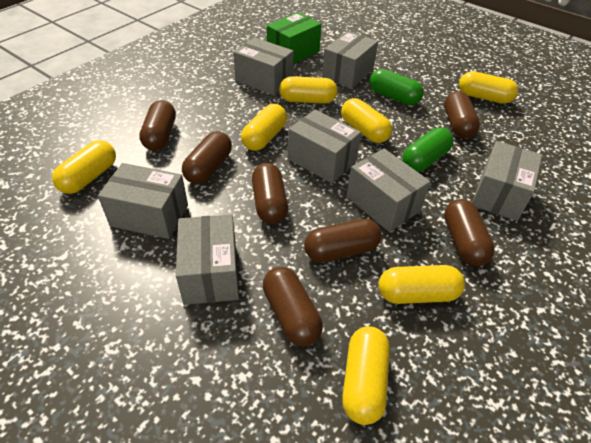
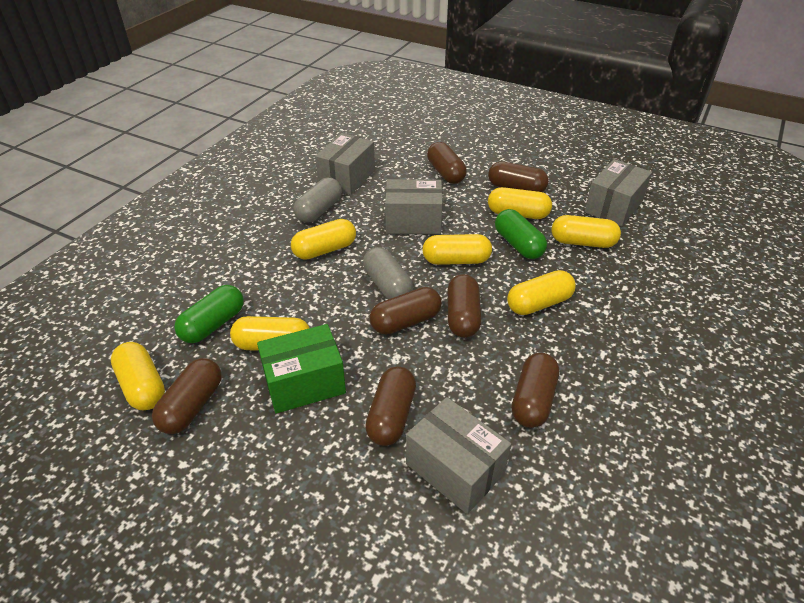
grey box: [98,163,188,239] [176,214,239,305] [233,37,294,95] [288,110,361,183] [322,31,378,89] [347,148,431,232] [472,141,542,221] = 7 -> [315,133,375,195] [385,179,443,234] [406,397,511,514] [584,159,652,227] = 4
grey capsule: none = 0 -> [294,177,342,223] [363,247,413,299] = 2

